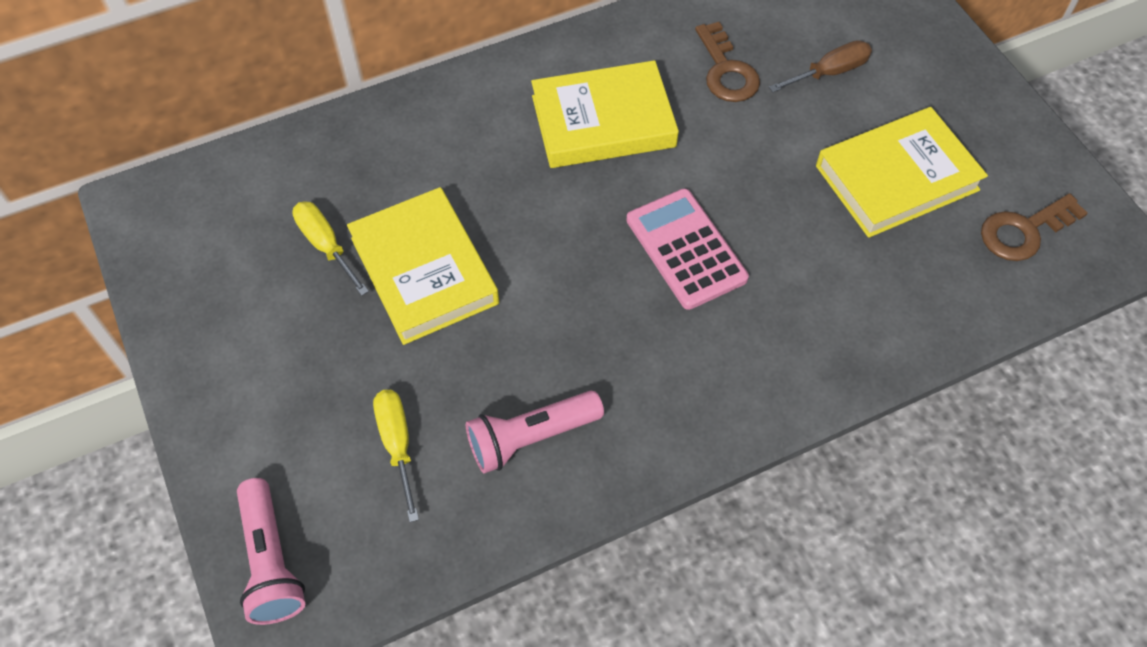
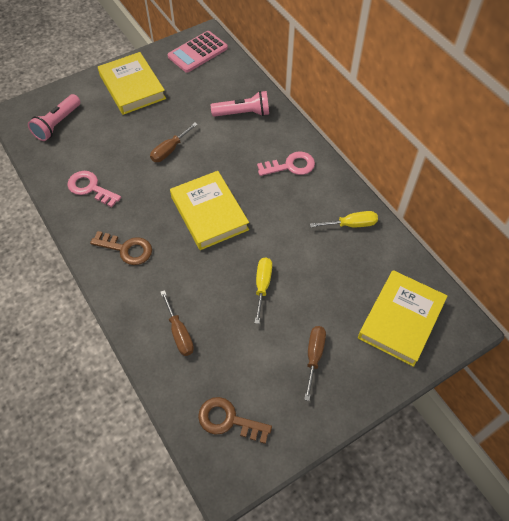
brown screwdriver: [769,40,872,92] = 1 -> [150,123,198,162] [160,290,194,356] [304,326,326,401] = 3
pink key: none = 0 -> [67,171,121,207] [257,152,315,176] = 2

